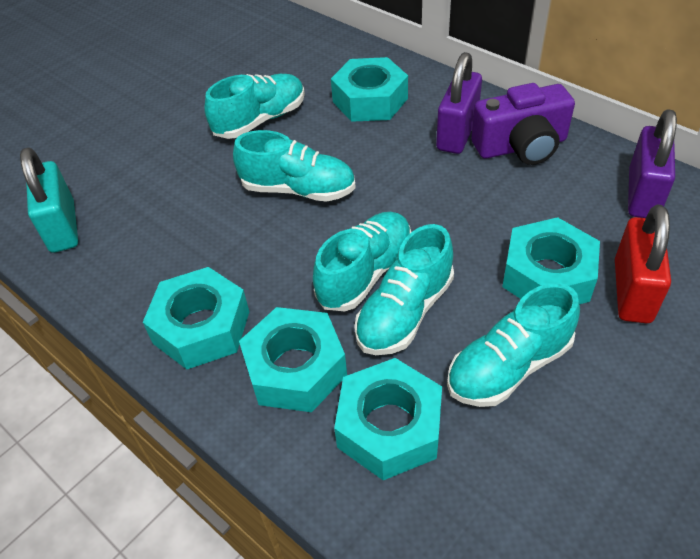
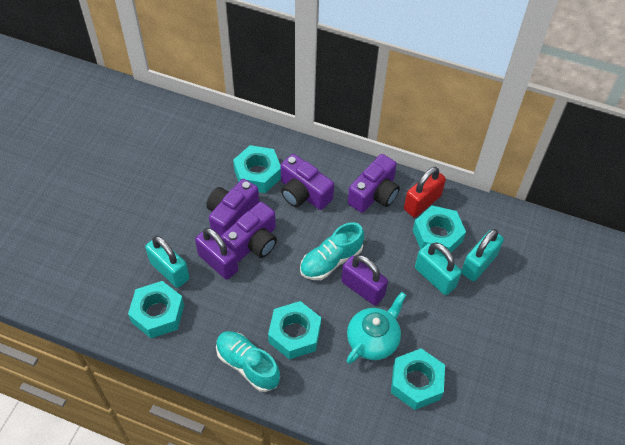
purple camera: [471,83,575,165] = 1 -> [206,179,259,237] [221,202,277,262] [281,154,334,210] [348,154,400,213] = 4
turquoise padlock: [20,147,78,253] = 1 -> [145,236,190,288] [415,243,462,295] [461,229,504,281] = 3
turquoise shoe: [204,74,305,139] [233,130,356,202] [313,212,411,311] [354,224,454,355] [447,283,580,407] = 5 -> [216,331,280,392] [300,222,364,280] = 2
turquoise teapot: none = 0 -> [346,292,406,364] = 1

